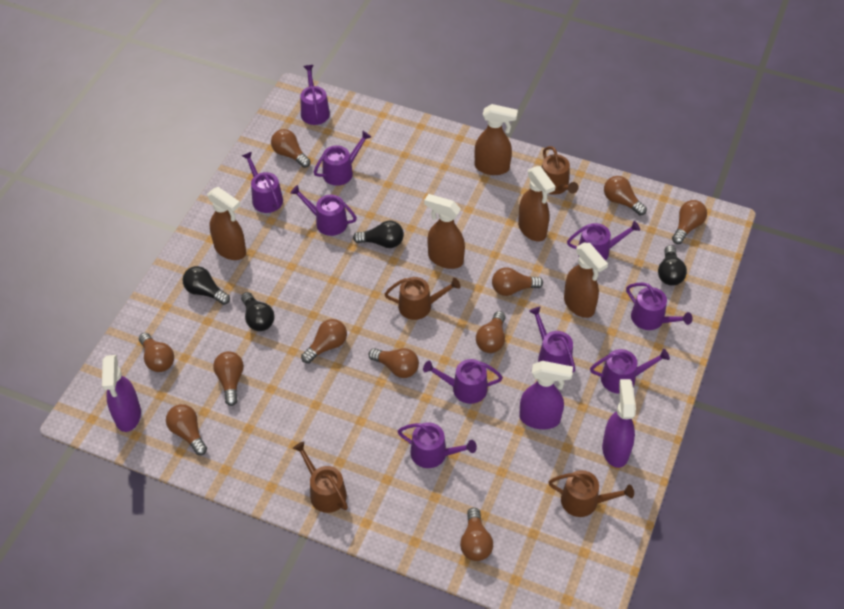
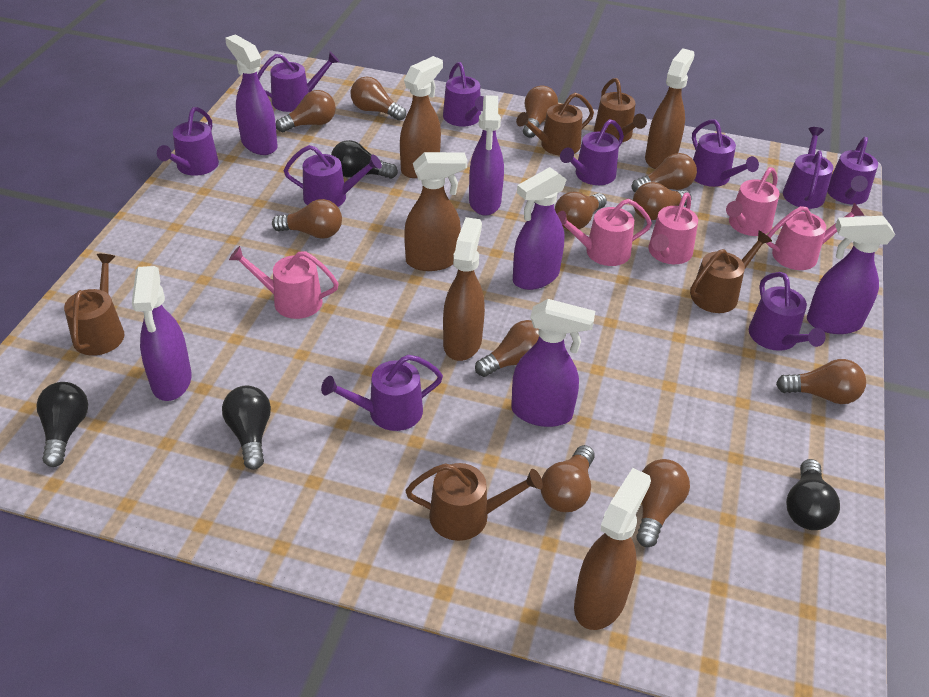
brown watering can: [293,441,348,513] [385,277,460,320] [542,146,579,195] [549,470,634,517] = 4 -> [64,254,124,356] [406,463,543,541] [516,92,594,156] [594,78,647,142] [690,231,772,313] = 5
pink watering can: none = 0 -> [229,246,339,319] [557,199,652,266] [648,192,698,264] [726,167,779,236] [766,203,864,270] = 5
purple spray bottle: [102,355,141,432] [519,361,573,429] [602,379,636,468] = 3 -> [132,266,192,401] [225,34,277,155] [469,95,504,216] [511,299,595,427] [513,167,567,290] [807,216,895,334] = 6

